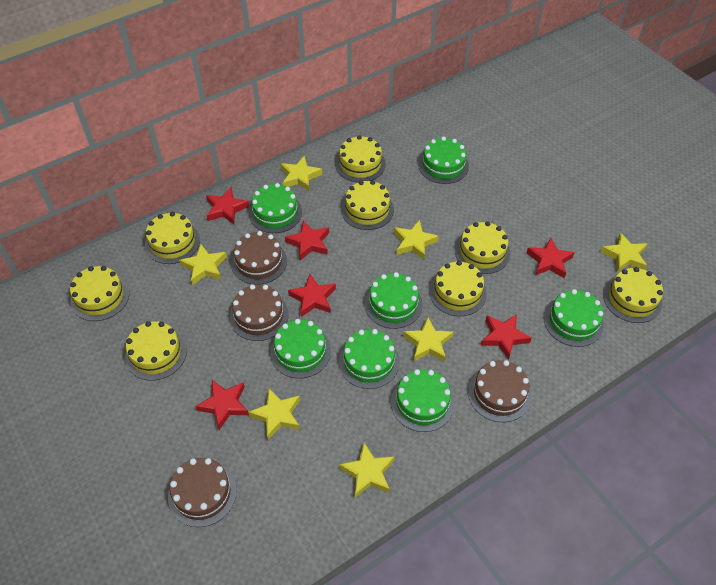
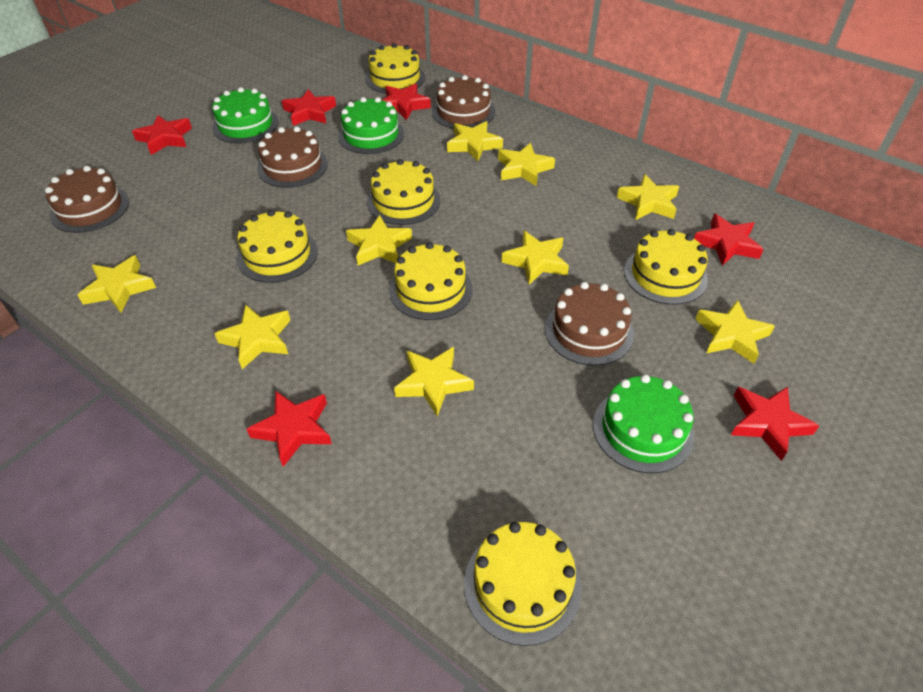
green cake: [249,183,302,233] [270,319,331,379] [339,329,400,389] [365,272,422,329] [391,369,454,432] [418,137,469,184] [544,289,604,347] = 7 -> [212,87,279,144] [338,97,404,154] [593,374,694,473] = 3
yellow cake: [70,266,129,321] [125,321,187,381] [145,212,200,264] [335,135,386,182] [341,180,394,230] [429,261,487,316] [455,221,510,274] [603,267,663,323] = 8 -> [237,210,318,283] [365,43,425,93] [367,159,440,225] [389,242,473,320] [464,522,581,646] [624,229,708,305] = 6
yellow star: [179,244,227,285] [248,388,300,440] [281,156,322,191] [339,443,395,498] [394,220,439,260] [403,317,454,362] [601,232,647,273] = 7 -> [77,255,156,313] [214,305,291,369] [346,215,412,265] [394,347,474,416] [447,121,503,162] [498,143,555,186] [502,231,569,285] [617,174,679,220] [695,300,775,364] = 9

